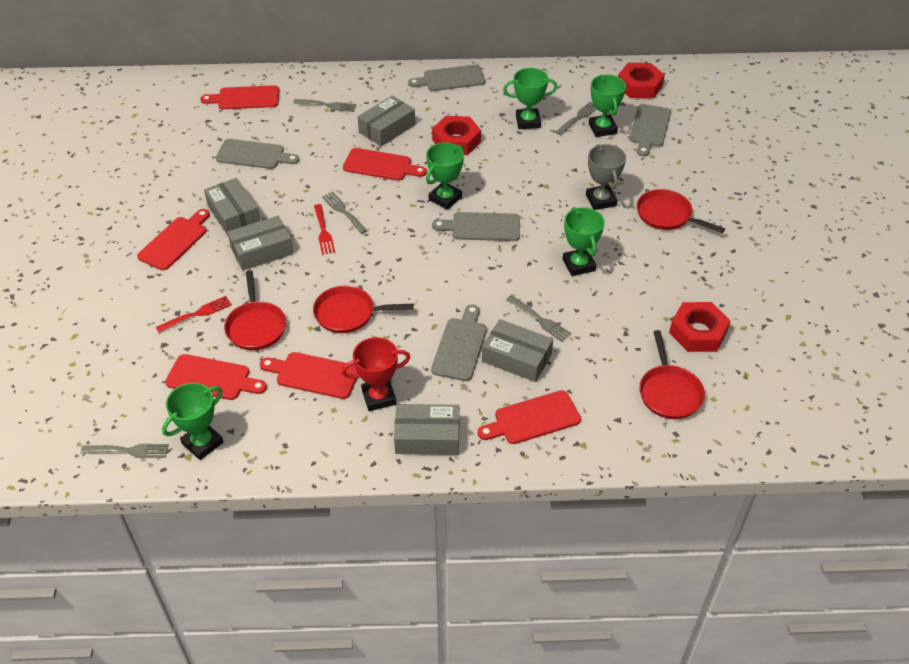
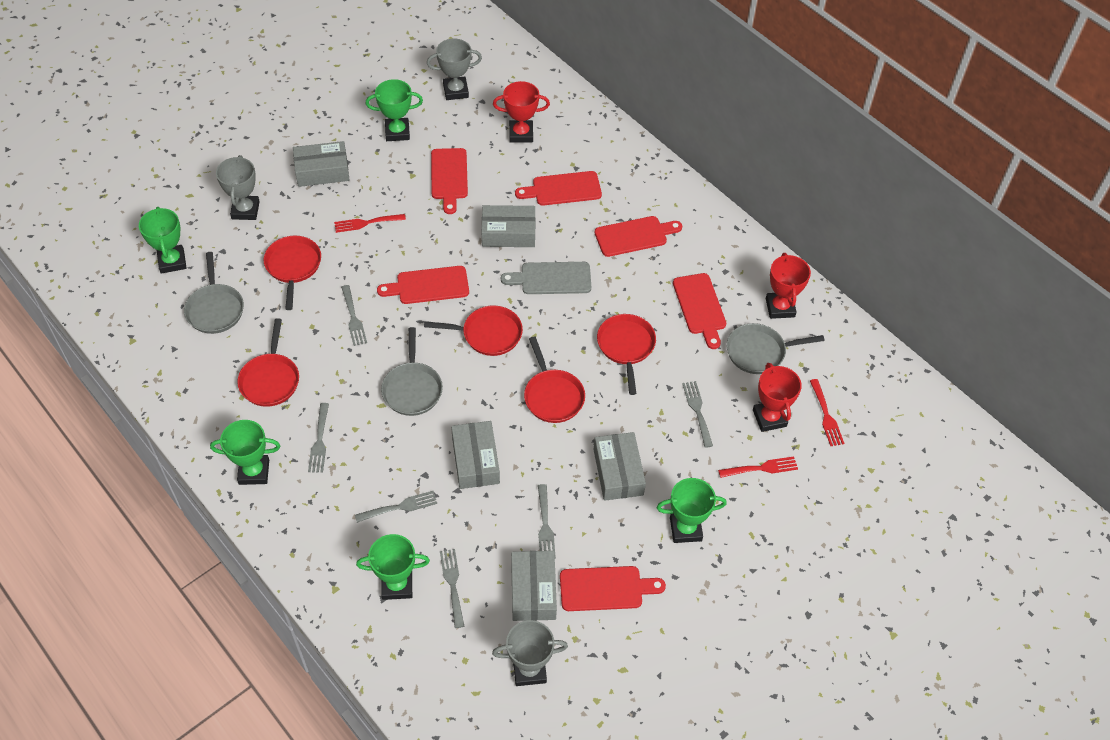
grey cutting board: [216,139,299,169] [408,65,485,91] [431,305,487,381] [432,212,520,241] [629,104,671,157] = 5 -> [501,262,591,294] = 1
grey fork: [81,444,169,458] [293,99,357,112] [322,192,368,234] [506,295,571,342] [555,101,596,135] = 5 -> [308,403,329,473] [341,285,367,346] [355,491,437,523] [440,549,464,628] [538,484,556,559] [682,381,713,448] = 6
grey pan: none = 0 -> [184,252,244,334] [381,327,443,416] [727,323,825,374] = 3
grey trophy: [586,144,626,210] = 1 -> [216,155,260,220] [427,39,482,100] [492,620,568,686] = 3
red fork: [156,296,232,332] [314,204,335,255] = 2 -> [334,214,406,233] [718,456,798,478] [810,379,844,446] = 3
red nut: [432,116,481,155] [618,63,665,98] [669,302,731,352] = 3 -> none = 0
red pan: [224,270,286,350] [313,286,414,333] [637,189,725,233] [639,330,705,419] = 4 -> [237,318,299,407] [264,236,321,310] [424,305,523,356] [524,337,585,423] [597,314,656,395] = 5
red trophy: [342,337,411,411] = 1 -> [493,81,550,143] [753,363,802,432] [766,253,811,319] = 3

